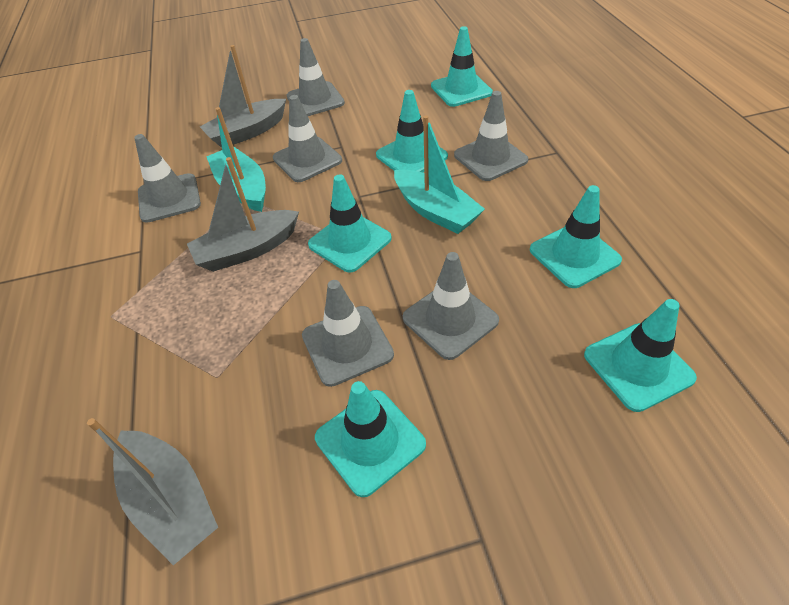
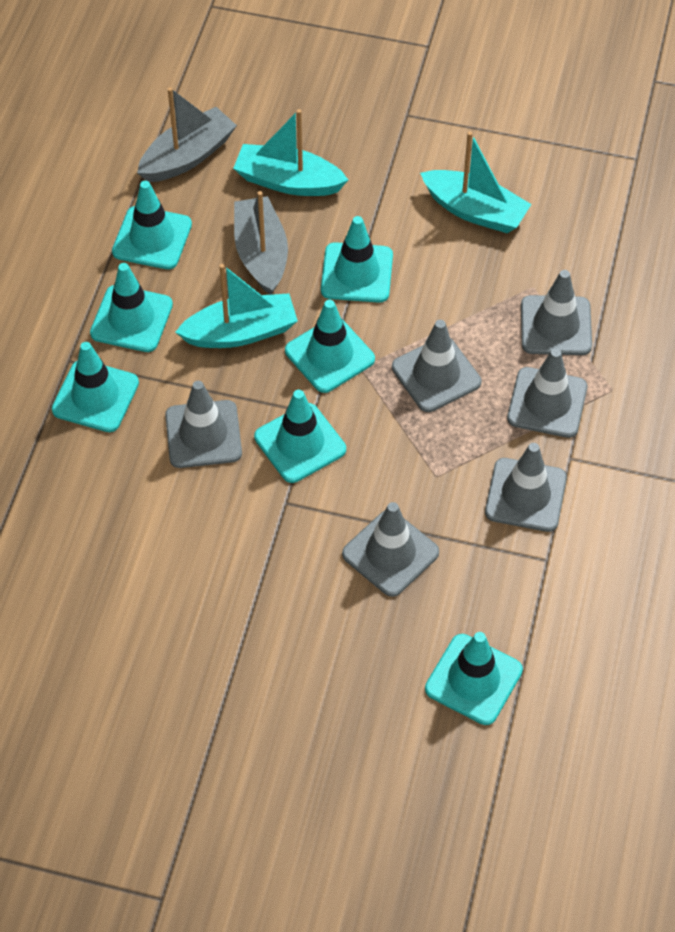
grey boat: [87,418,218,565] [187,157,299,272] [200,45,286,148] = 3 -> [137,87,237,182] [234,191,288,295] = 2
turquoise boat: [206,107,266,212] [394,115,485,234] = 2 -> [175,264,298,348] [233,109,348,196] [420,131,531,233] = 3
turquoise traffic cone: [308,174,392,272] [315,381,426,497] [376,90,448,172] [431,26,493,107] [530,185,622,288] [584,299,697,412] = 6 -> [52,342,139,432] [90,263,173,352] [112,181,192,269] [254,390,346,483] [285,300,375,393] [321,216,393,303] [425,632,523,725] = 7

